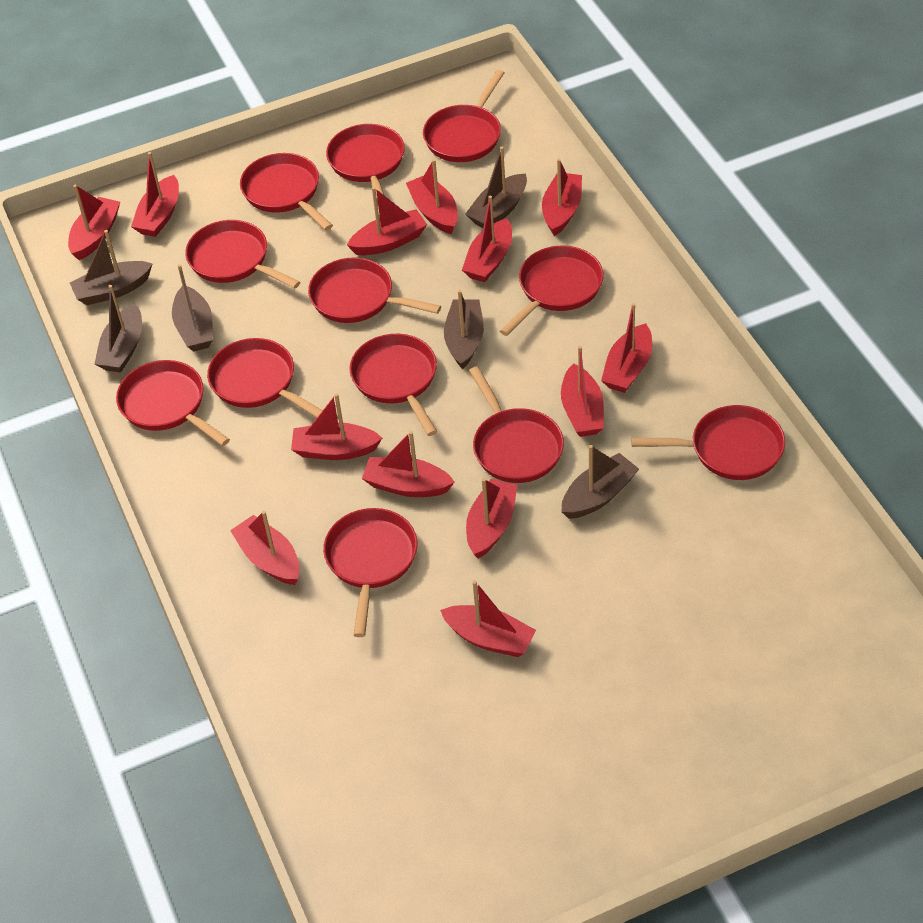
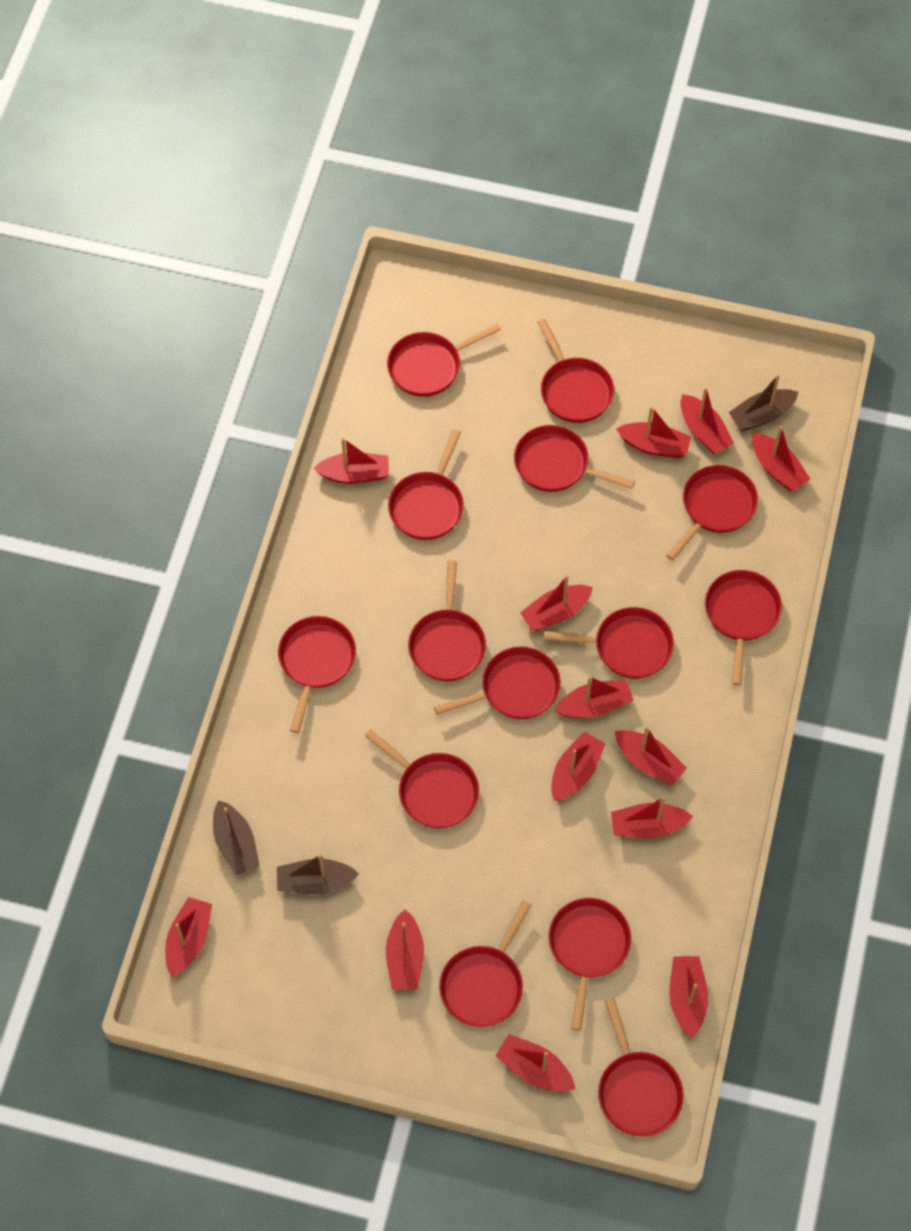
brown boat: [70,230,153,305] [95,285,142,373] [172,264,213,352] [444,290,484,369] [465,146,527,228] [561,445,639,519] = 6 -> [213,800,260,875] [277,854,359,894] [729,374,798,431] = 3
red pan: [116,360,230,446] [185,220,300,289] [207,338,323,417] [240,153,333,230] [308,257,441,323] [323,508,417,637] [326,124,405,209] [349,334,437,436] [423,70,504,162] [469,366,564,483] [500,246,604,336] [631,405,785,480] = 12 -> [278,616,356,733] [365,729,479,828] [387,324,501,397] [388,429,464,540] [408,561,486,681] [434,646,561,719] [439,900,531,1027] [514,425,635,492] [537,318,614,423] [544,607,674,679] [548,898,631,1031] [598,998,684,1137] [666,465,758,560] [705,570,782,686] = 14

